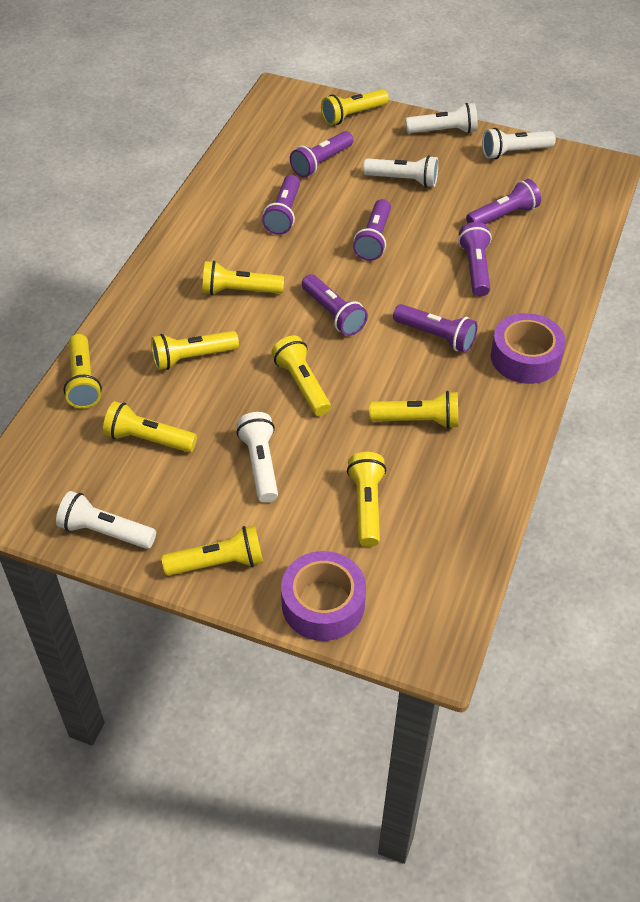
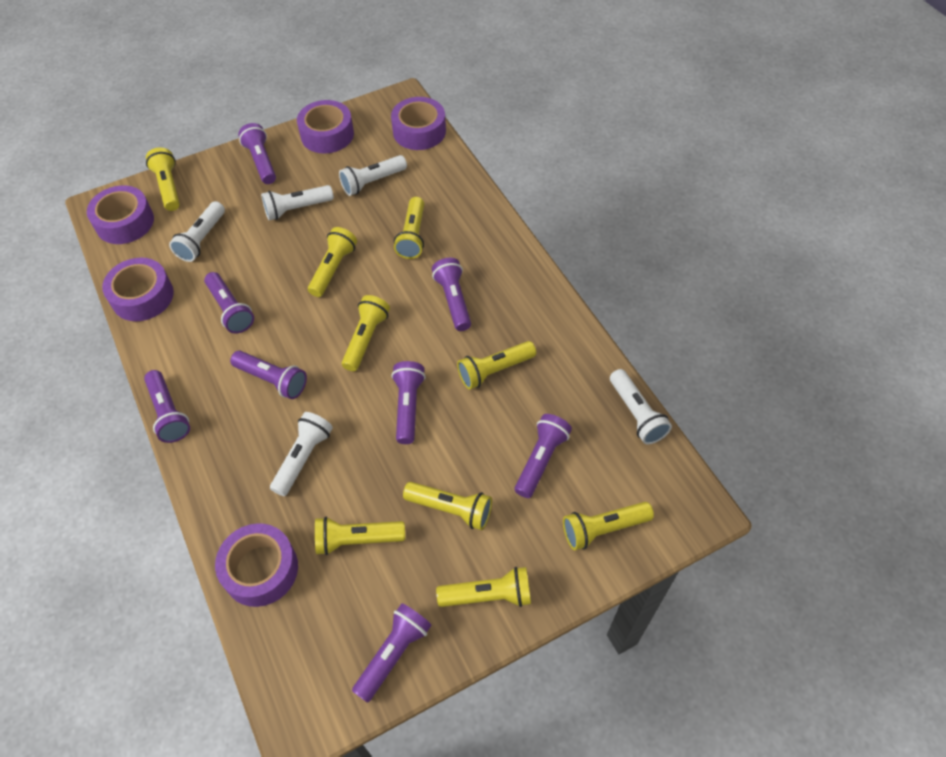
purple flashlight: [262,175,300,235] [290,131,353,178] [302,274,368,336] [353,199,391,261] [393,304,478,353] [458,222,492,297] [466,179,541,224] = 7 -> [144,370,190,443] [204,272,254,334] [230,351,307,399] [238,123,276,184] [352,603,432,703] [391,361,426,444] [432,258,471,331] [515,414,572,498] = 8
purple tape: [281,551,366,641] [491,313,566,384] = 2 -> [87,185,154,244] [102,258,174,321] [215,523,298,607] [297,100,354,153] [391,97,446,150] = 5

